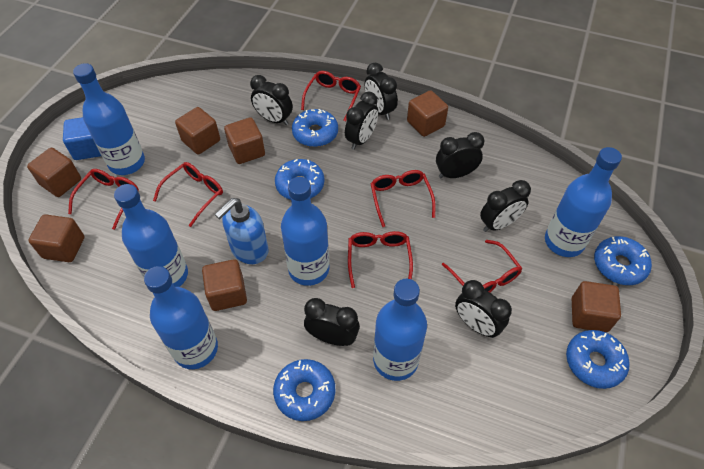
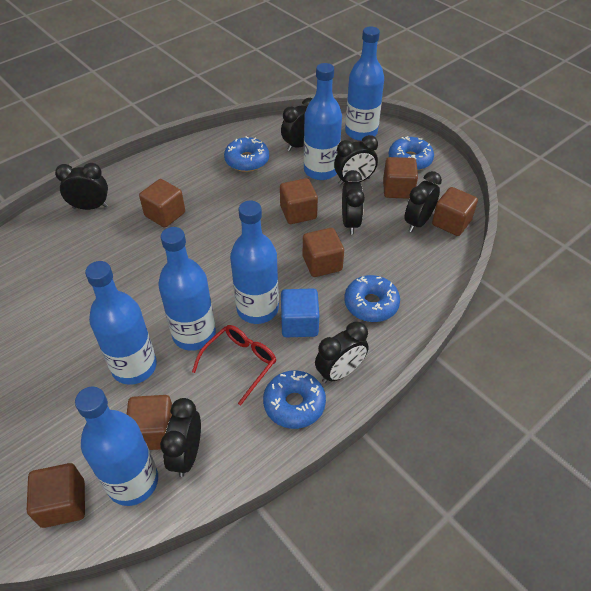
blue donut: [273,359,336,421] [275,159,325,200] [292,109,338,147] [566,330,630,389] [594,236,652,285] = 5 -> [224,136,269,172] [263,371,326,429] [344,275,400,322] [389,136,434,171] = 4
blue soap dispenser: [215,198,269,264] = 1 -> none = 0
red glasses: [68,169,139,230] [153,162,223,227] [301,71,361,122] [348,231,413,288] [370,170,436,227] [442,240,522,292] = 6 -> [192,325,276,405] = 1

